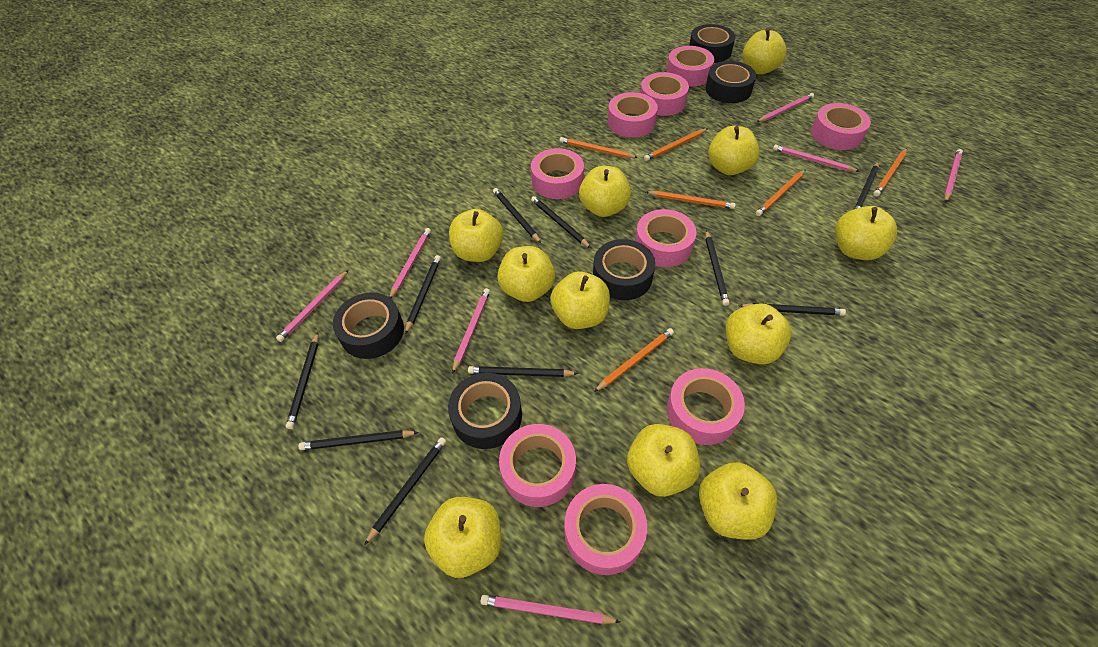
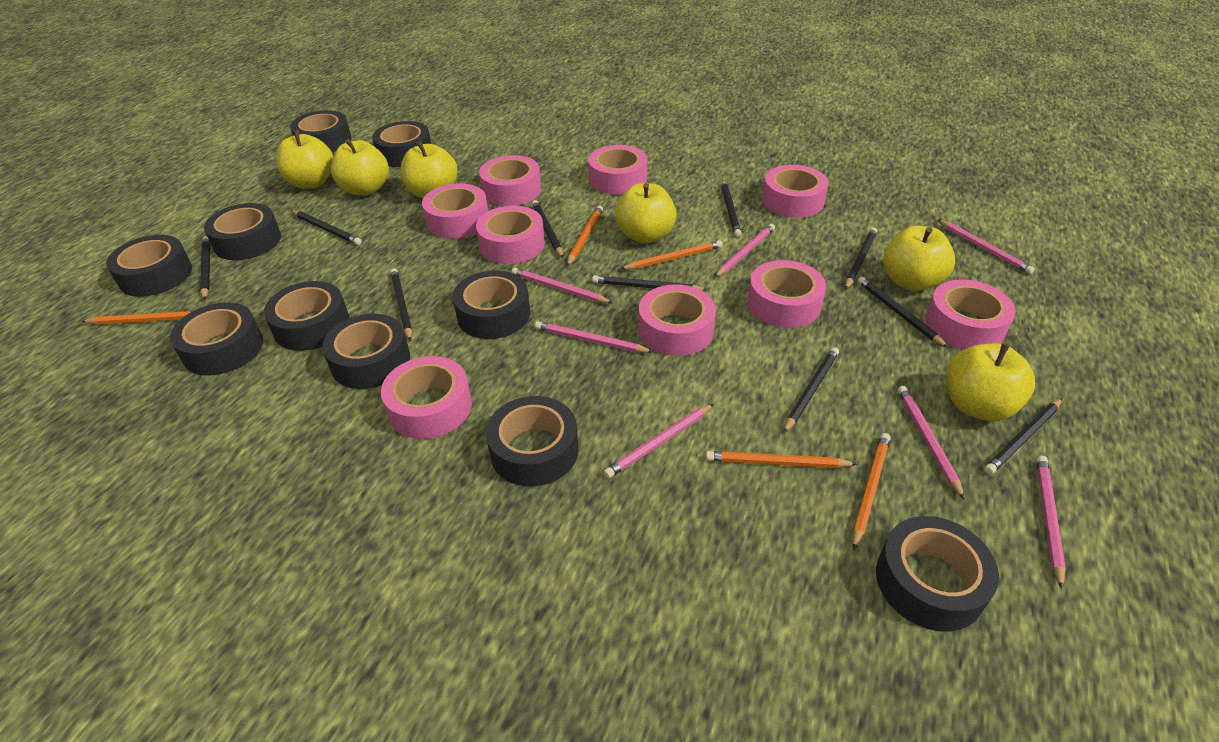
black tape: [333,292,404,359] [448,373,522,449] [593,239,655,300] [689,24,735,63] [705,61,756,103] = 5 -> [106,235,192,297] [170,302,263,376] [204,203,281,260] [264,281,349,351] [290,111,352,152] [322,314,410,389] [372,121,431,167] [453,270,530,339] [486,396,579,487] [876,516,999,632] = 10
orange pencil: [559,137,638,158] [594,328,674,392] [644,129,707,161] [646,191,736,209] [756,169,806,216] [873,148,907,197] = 6 -> [81,311,192,324] [567,206,603,266] [621,240,723,269] [706,451,857,468] [853,433,891,550] = 5
yellow apple: [424,497,502,578] [449,209,503,262] [497,246,555,302] [551,271,610,329] [579,166,631,217] [627,424,700,497] [699,462,777,540] [708,126,760,175] [726,303,791,364] [742,28,787,75] [835,206,897,260] = 11 -> [276,130,333,189] [331,139,389,196] [401,141,458,199] [615,183,676,244] [883,225,955,291] [946,343,1035,421] = 6

